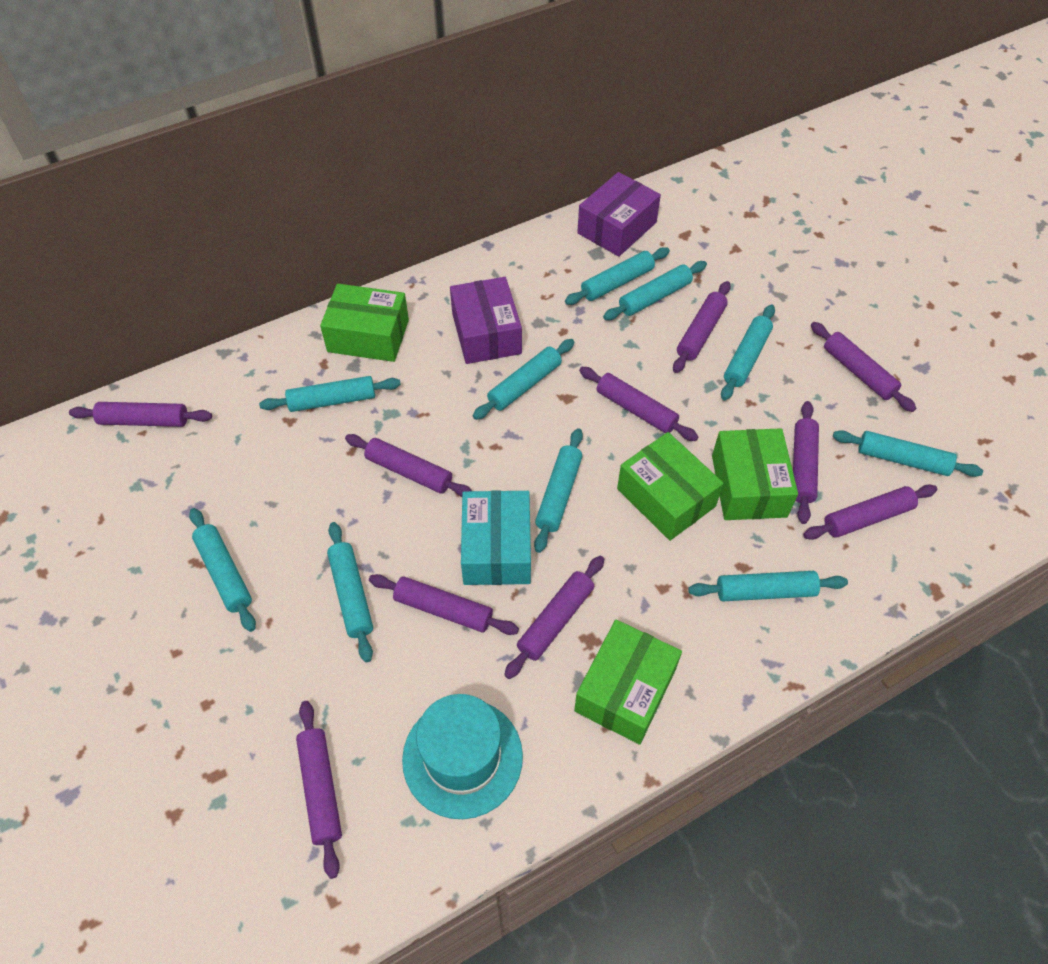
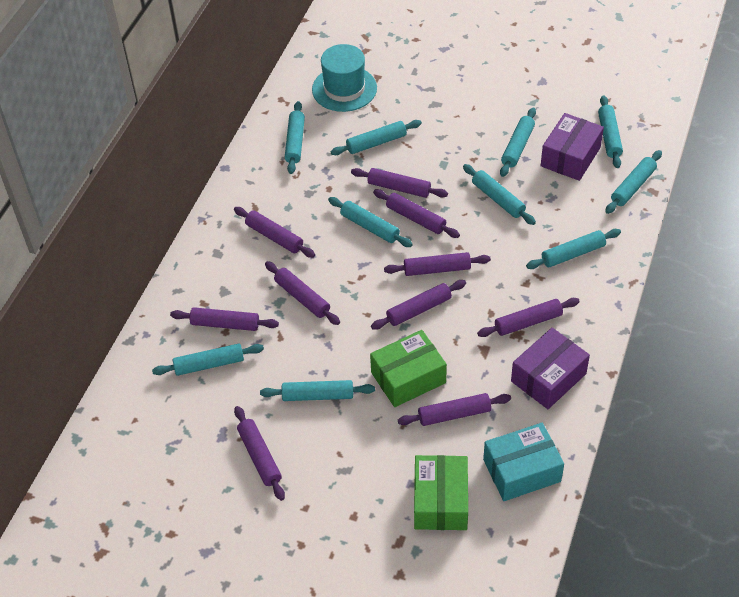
green box: [320,284,409,362] [574,620,682,745] [617,432,723,541] [712,428,798,520] = 4 -> [370,330,447,407] [414,455,468,530] = 2

